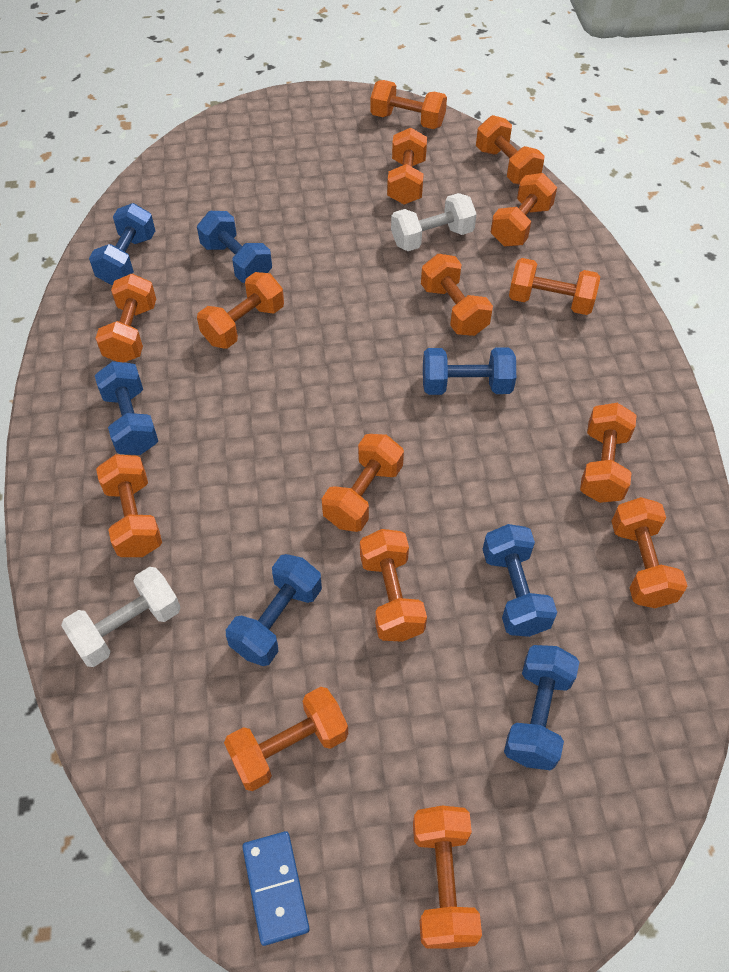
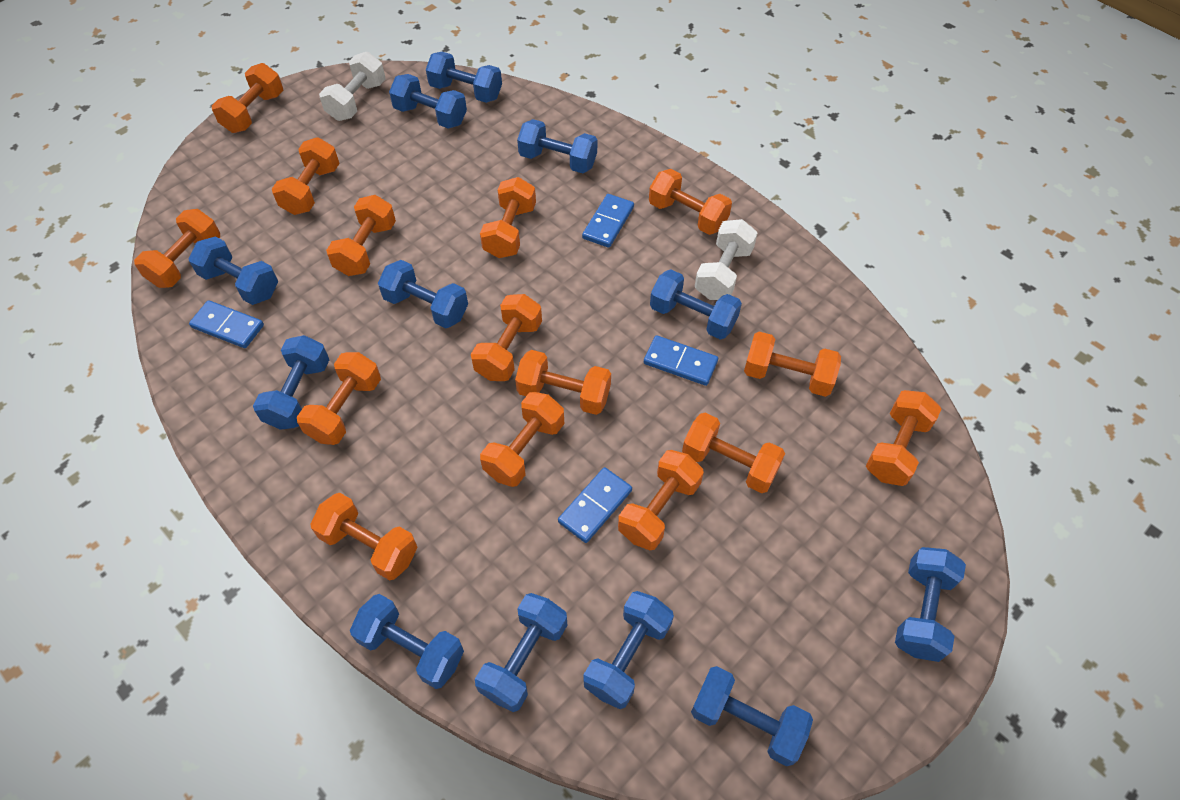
blue domino: [242,831,310,946] = 1 -> [189,300,264,348] [558,467,632,543] [582,194,634,248] [644,335,718,386] = 4
blue dumbbell: [89,203,155,285] [95,361,158,455] [197,211,272,283] [226,554,322,666] [423,347,516,395] [483,524,557,637] [504,645,579,771] = 7 -> [189,237,278,305] [253,335,329,430] [350,594,464,689] [378,260,468,328] [389,74,467,129] [426,52,502,103] [475,593,567,712] [517,119,597,173] [583,591,674,709] [650,269,742,339] [691,666,813,766] [895,547,966,662] = 12

